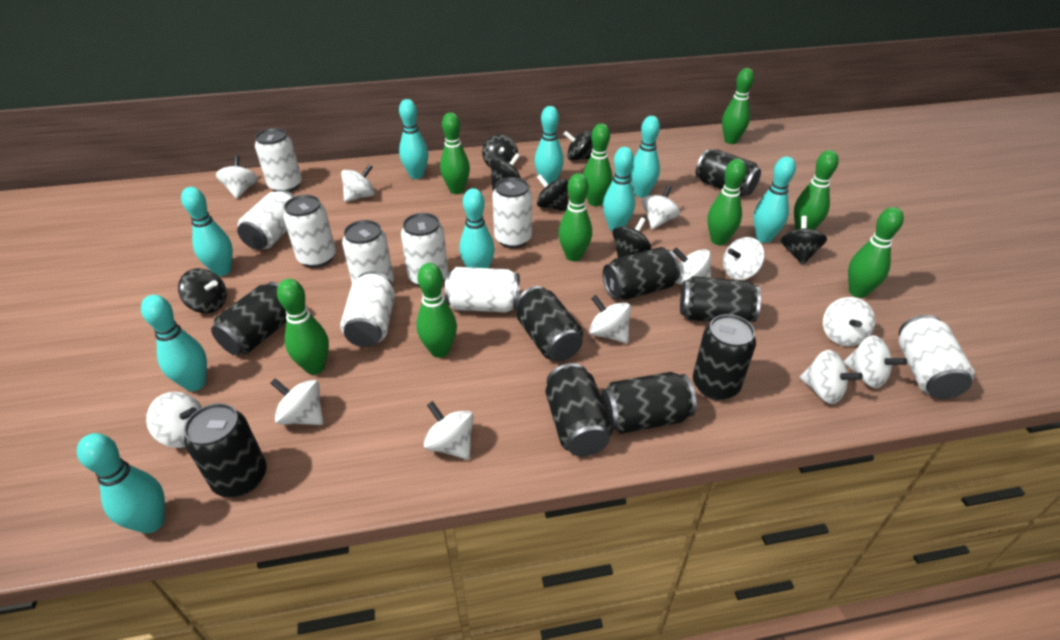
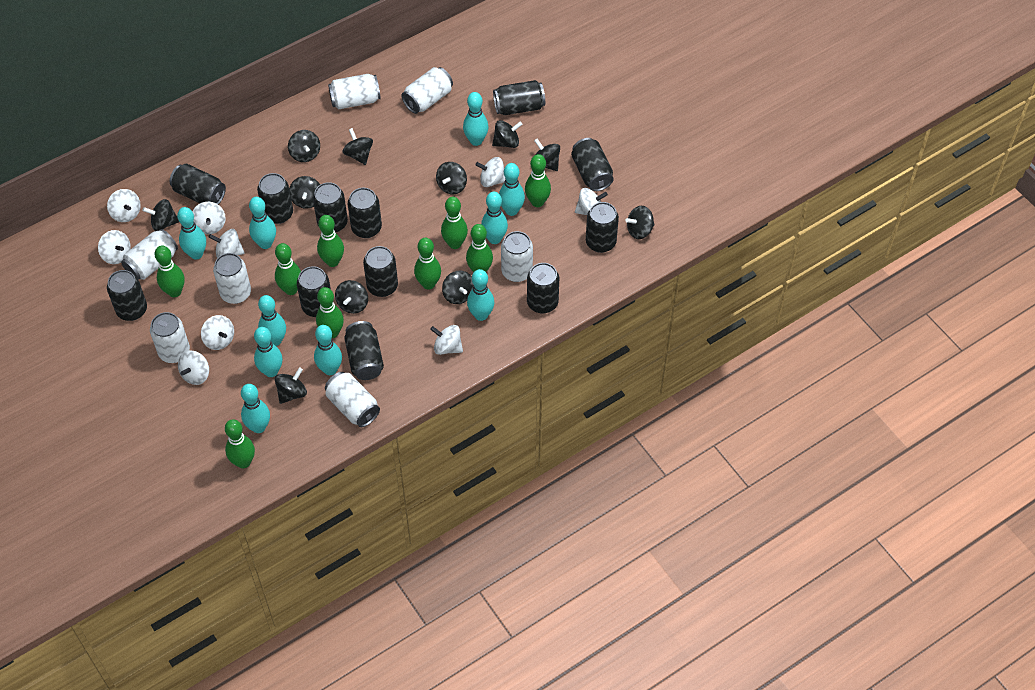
black can: [184,403,267,497] [211,282,287,355] [515,286,583,361] [546,363,613,456] [601,372,696,434] [603,247,680,300] [680,276,761,322] [693,314,756,400] [695,149,761,197] = 9 -> [107,270,147,321] [170,164,226,205] [257,173,293,224] [297,266,331,317] [313,182,348,233] [344,321,384,380] [348,188,382,238] [363,246,398,297] [493,80,545,115] [527,263,559,313] [571,138,614,191] [586,202,619,253] = 12
black spinning top: [178,268,227,313] [482,135,518,168] [490,153,521,191] [537,174,568,212] [564,130,593,160] [613,217,651,258] [781,216,827,265] = 7 -> [143,199,179,231] [275,367,307,404] [288,130,320,162] [289,176,320,209] [335,280,368,314] [342,128,373,165] [436,162,467,194] [442,271,474,304] [492,120,522,148] [534,138,560,171] [625,206,654,239] = 11
turquoise bowling pin: [77,433,165,534] [141,295,207,391] [181,187,233,276] [399,99,428,179] [459,188,494,268] [535,106,564,184] [603,147,635,231] [630,116,660,198] [753,156,796,243] = 9 -> [177,207,206,259] [241,384,270,433] [249,197,276,249] [254,327,282,377] [258,295,286,346] [314,325,342,375] [463,92,489,146] [467,269,494,321] [481,192,508,244] [499,163,525,216] = 10
white can: [237,190,295,250] [255,128,302,192] [283,195,336,268] [340,271,395,347] [342,220,394,283] [401,213,448,287] [445,267,520,313] [492,177,532,248] [898,315,975,399] = 9 -> [121,229,178,280] [150,312,190,363] [213,253,251,304] [325,372,380,427] [328,74,381,109] [401,67,453,114] [501,231,533,282] = 7
white spinning top: [146,392,202,448] [216,156,257,199] [270,378,324,425] [341,164,375,202] [424,401,474,460] [589,295,631,343] [642,185,680,229] [673,247,711,285] [723,237,765,280] [800,350,863,404] [823,297,875,346] [844,335,907,388] = 12 -> [98,230,131,264] [107,189,141,222] [178,350,209,385] [192,202,226,234] [201,315,234,350] [209,229,245,258] [430,325,463,355] [475,157,506,187] [575,188,608,215] = 9

